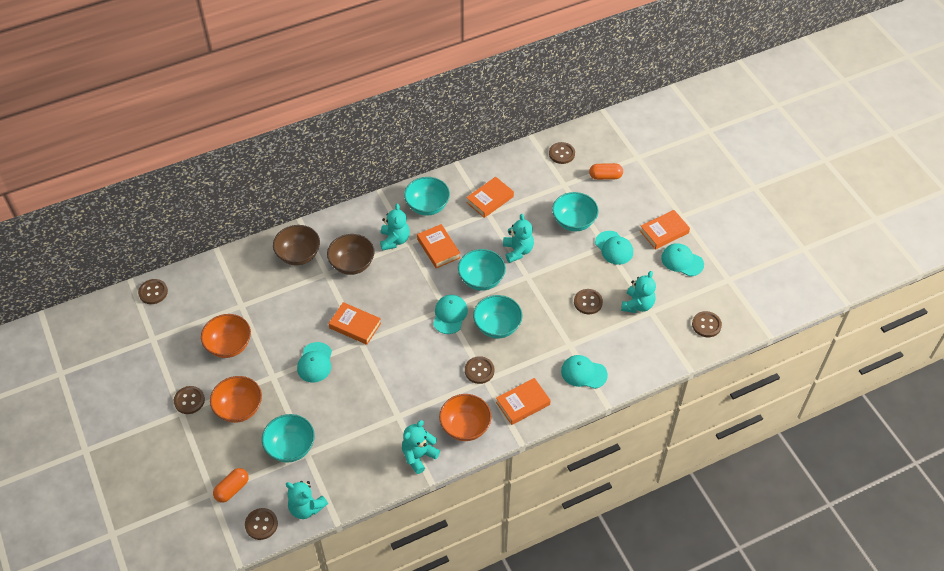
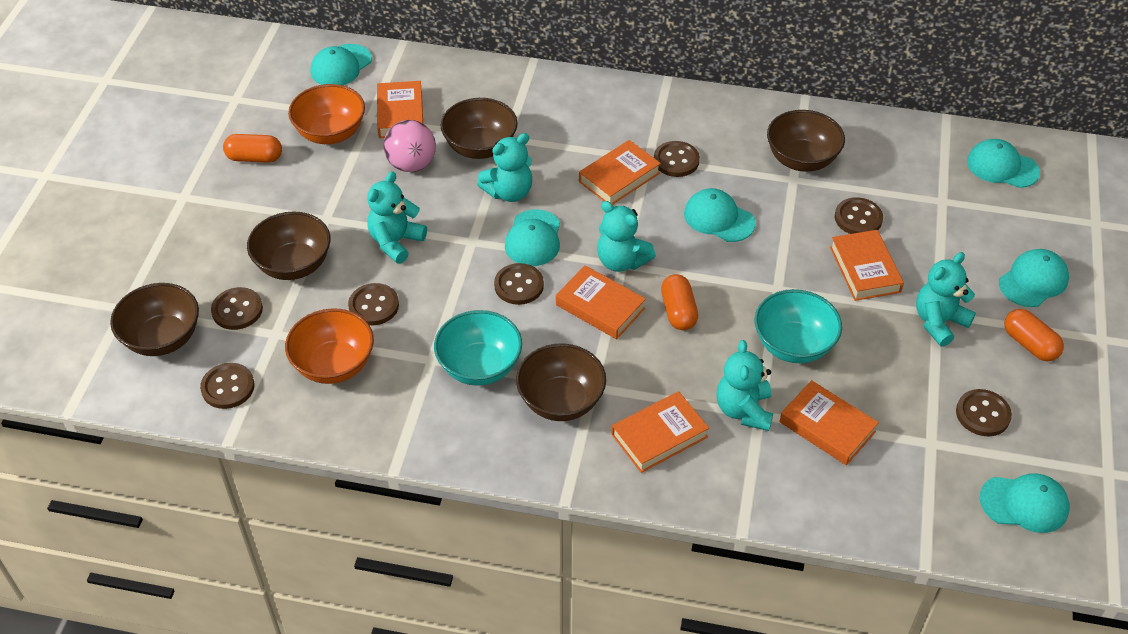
brown bowl: [273,225,320,265] [327,234,375,275] = 2 -> [110,283,199,356] [247,211,330,280] [441,98,518,159] [516,343,606,421] [767,110,845,172] = 5
orange book: [329,302,381,345] [417,224,460,268] [466,177,514,218] [496,378,551,425] [640,210,690,250] = 5 -> [377,81,423,138] [556,265,646,339] [579,140,661,205] [612,391,709,473] [780,380,879,466] [830,230,904,301] = 6
orange bowl: [201,314,251,358] [210,376,262,423] [439,394,492,441] = 3 -> [285,308,374,384] [288,84,365,144] = 2
orange capsule: [213,468,249,503] [589,163,623,180] = 2 -> [223,134,282,163] [661,274,698,330] [1004,309,1064,361] = 3
pink ball: none = 0 -> [383,120,436,172] = 1
turquoise bowl: [262,414,315,463] [404,177,450,216] [458,249,506,291] [473,295,523,338] [552,192,599,232] = 5 -> [434,310,522,386] [755,289,842,363] = 2
turquoise cap: [297,342,332,382] [433,295,468,334] [561,355,608,389] [595,231,633,265] [661,243,704,276] = 5 -> [310,44,372,85] [505,209,560,266] [684,188,756,242] [967,139,1040,188] [980,473,1070,533] [999,249,1069,307] = 6

